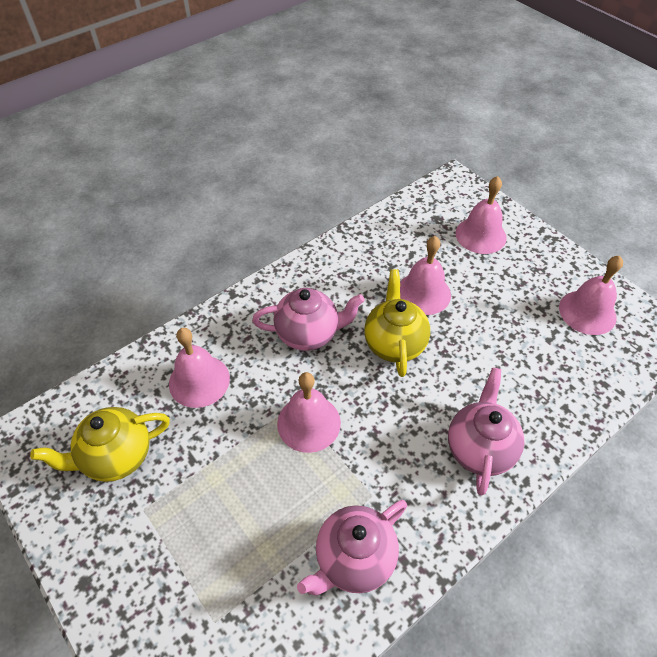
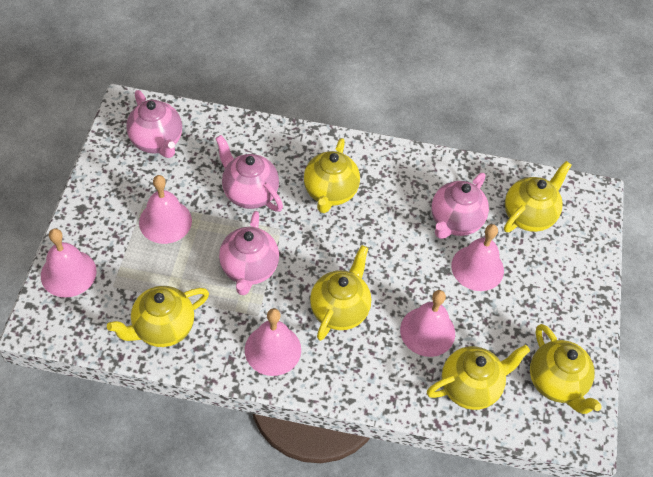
pink teapot: [252,288,365,351] [297,500,407,595] [448,368,524,496] = 3 -> [126,90,182,158] [215,135,283,212] [219,211,279,295] [431,173,489,239] = 4
yellow teapot: [30,407,170,482] [364,269,430,377] = 2 -> [107,286,209,347] [304,138,360,213] [310,245,371,341] [427,345,530,410] [504,161,572,232] [530,324,602,414] = 6

